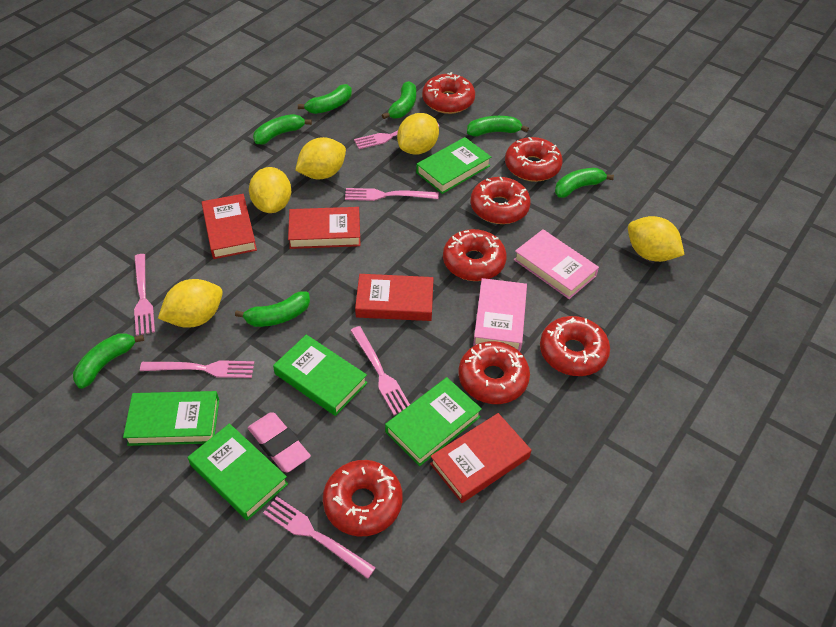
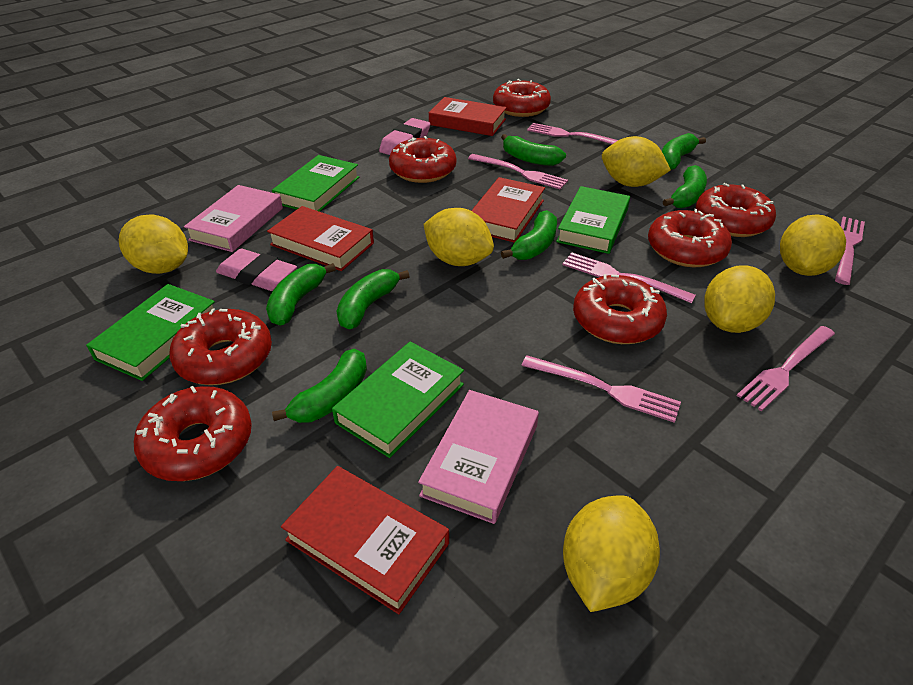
green book: [123,391,219,446] [188,423,288,520] [273,335,367,416] [385,377,482,466] [416,137,491,194] = 5 -> [86,284,215,381] [272,155,359,212] [332,342,464,458] [556,186,630,254] = 4
pink eraser: [248,413,311,473] = 1 -> [216,249,297,291] [379,118,430,155] = 2
yellow lemon: [158,279,223,328] [249,167,291,213] [295,137,346,179] [397,113,439,155] [628,216,685,262] = 5 -> [119,215,188,274] [424,208,494,266] [563,495,660,612] [602,136,671,187] [704,265,775,333] [780,214,846,276] = 6

